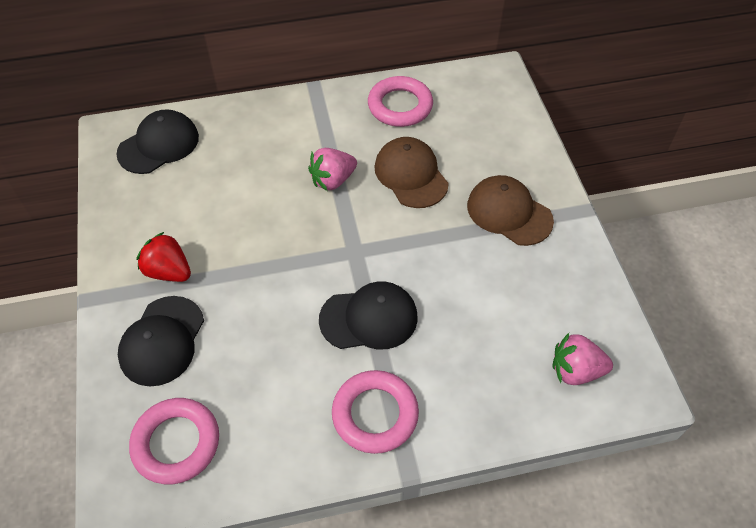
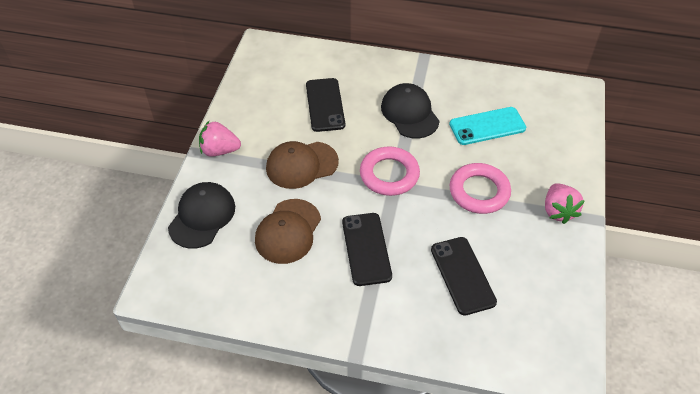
black cap: [116,109,199,174] [118,296,204,386] [319,281,418,349] = 3 -> [168,182,235,249] [381,83,439,138] = 2
black phone: none = 0 -> [306,78,345,132] [342,213,392,286] [431,237,497,316] = 3
pink ring: [129,398,219,484] [332,370,419,454] [368,76,433,127] = 3 -> [360,146,420,196] [450,163,511,214] = 2
red strawberry: [136,232,191,282] = 1 -> none = 0
turquoise phone: none = 0 -> [449,107,526,145] = 1

